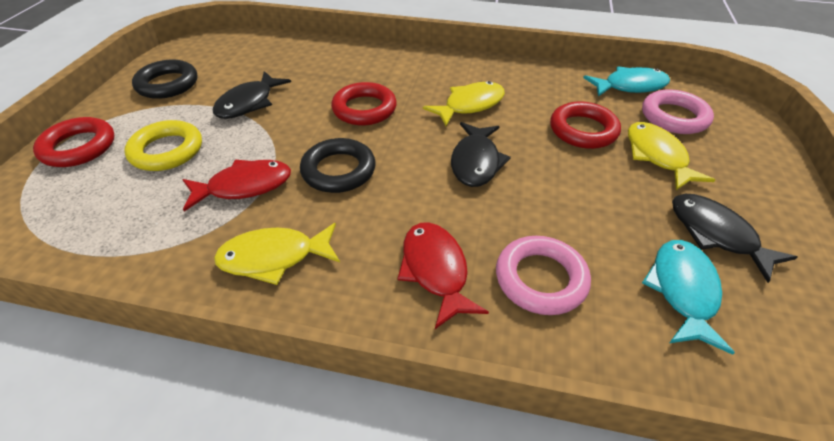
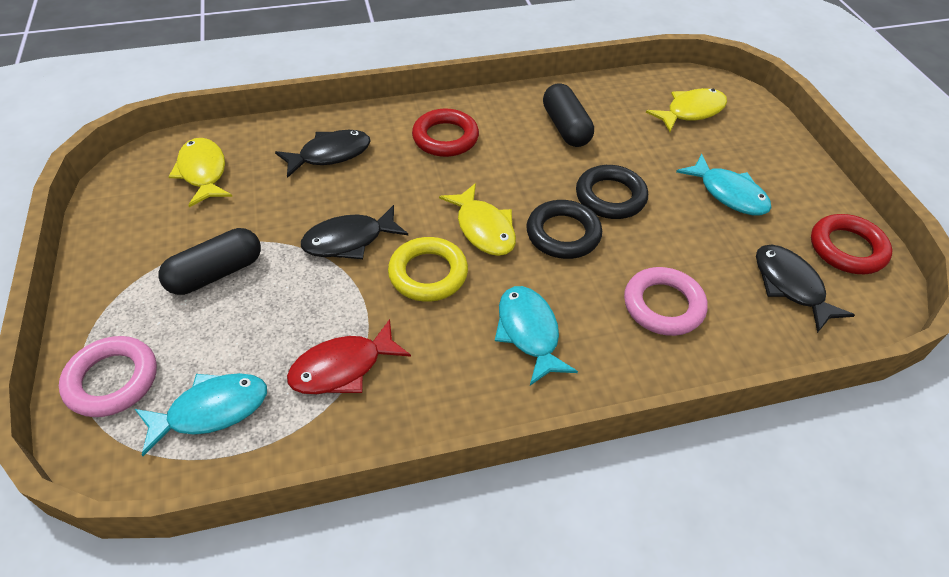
black capsule: none = 0 -> [159,228,261,295] [543,83,594,147] = 2
red fish: [182,160,291,211] [398,222,489,329] = 2 -> [287,319,411,394] = 1
red ring: [33,117,115,167] [331,82,397,125] [550,101,621,149] = 3 -> [412,109,479,157] [811,214,892,274] = 2
turquoise fish: [583,66,670,97] [642,240,735,355] = 2 -> [135,373,267,456] [495,286,578,385] [676,154,771,215] = 3

